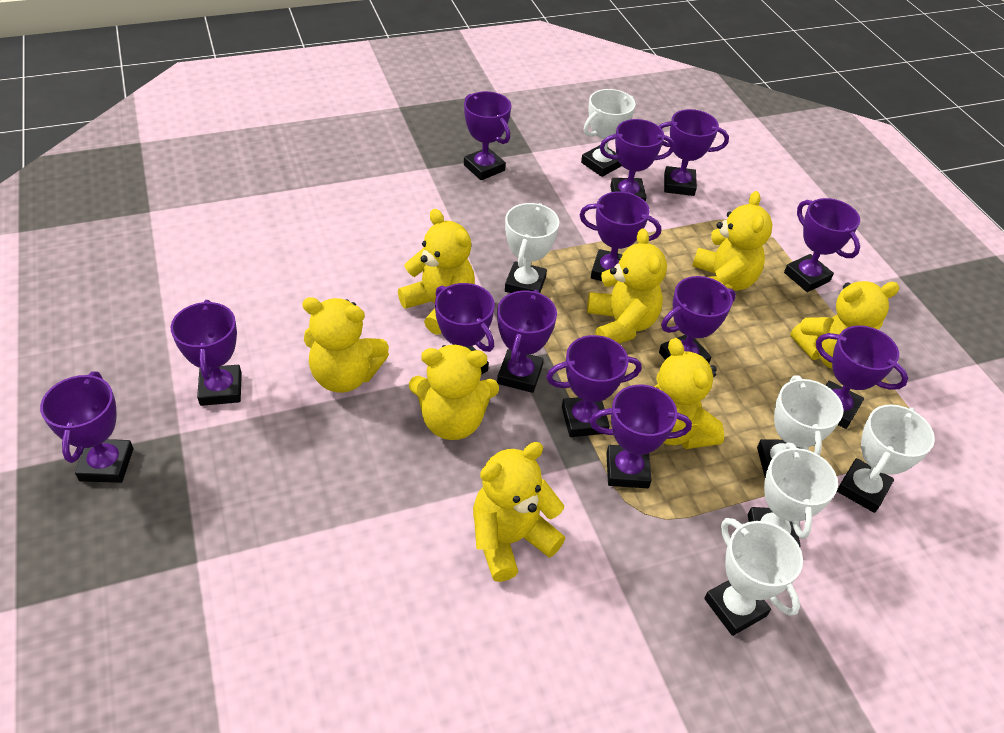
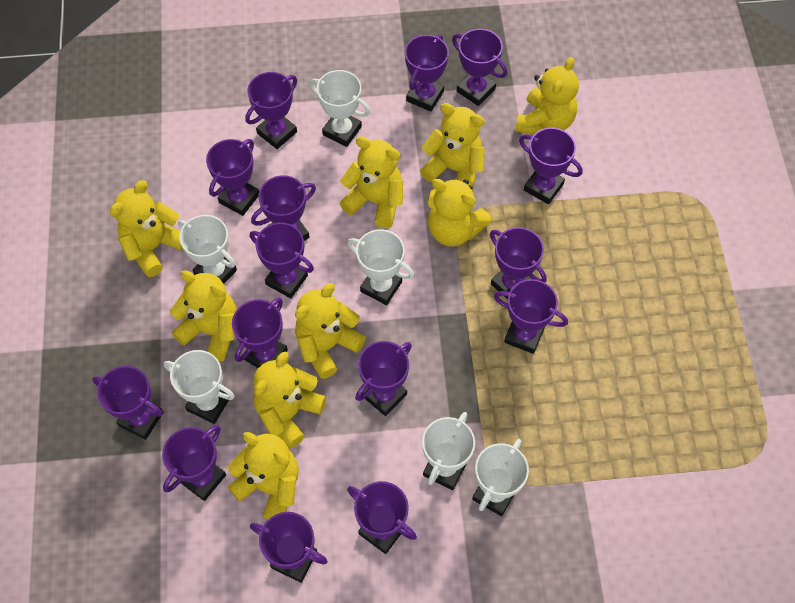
purple trophy: [40,371,133,483] [171,300,242,406] [435,283,495,375] [464,91,511,180] [497,290,557,393] [546,335,642,437] [579,191,661,281] [590,385,692,488] [600,119,675,202] [659,109,729,196] [659,276,736,363] [784,198,860,292] [816,325,908,429] = 13 -> [92,366,163,440] [162,425,226,501] [206,139,259,216] [232,297,288,368] [245,72,297,149] [250,223,314,298] [250,512,328,583] [251,175,316,241] [347,481,417,554] [355,341,412,416] [405,35,449,111] [452,29,507,106] [490,227,547,300] [494,279,568,354] [519,127,583,204] = 15
yellow teddy bear: [302,297,389,393] [398,209,475,335] [409,344,499,440] [473,442,565,582] [587,228,667,343] [654,338,724,449] [692,191,772,291] [790,281,899,369] = 8 -> [110,180,183,277] [170,270,237,361] [228,432,299,519] [253,352,326,449] [295,283,366,379] [339,136,403,228] [420,103,485,192] [428,178,491,247] [515,57,579,135] = 9

